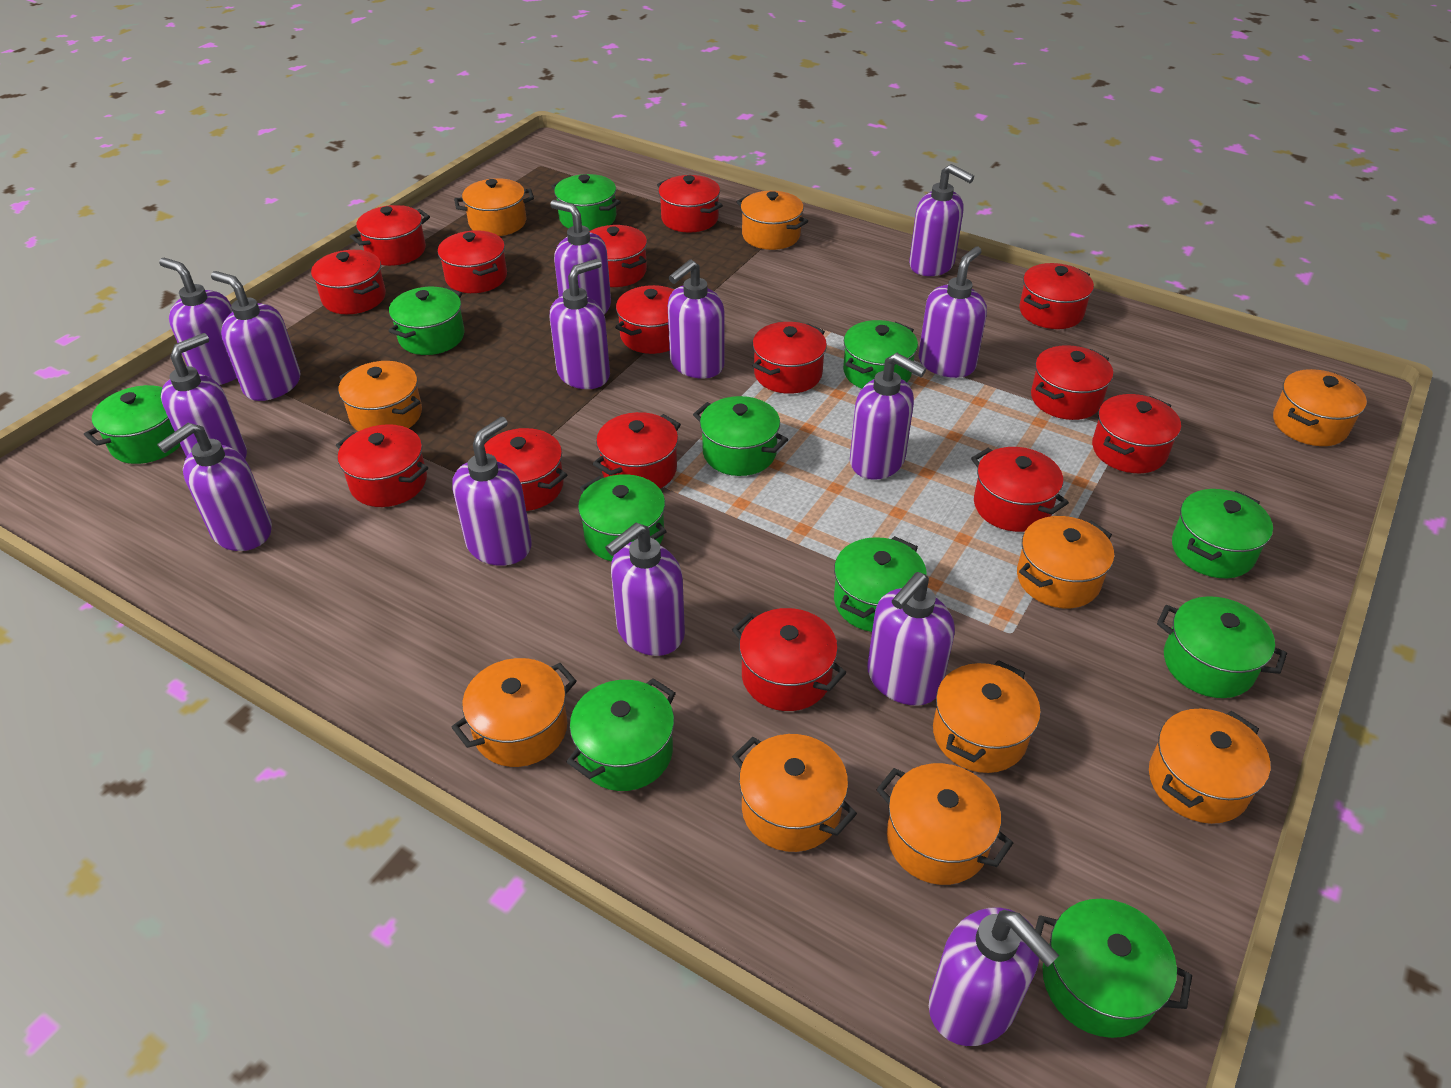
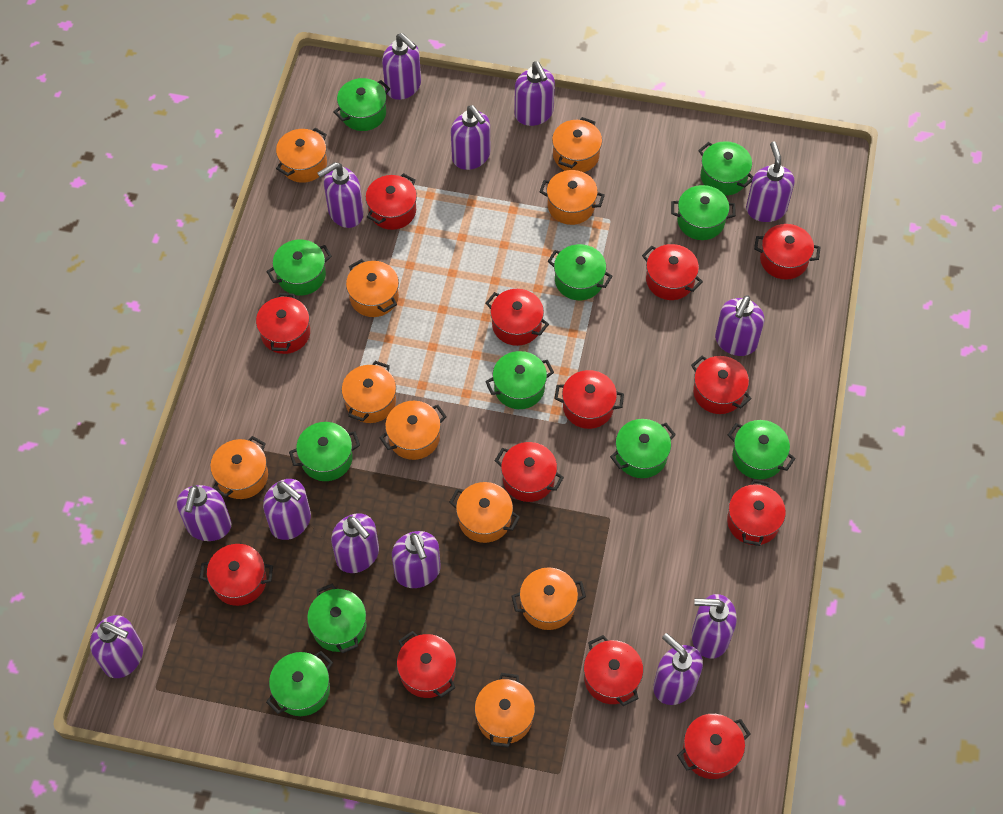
purple soap dispenser: [157,423,272,551] [159,258,237,385] [161,333,247,459] [211,271,300,401] [452,417,532,566] [550,200,611,314] [550,259,610,389] [605,523,685,656] [668,260,724,379] [850,353,926,480] [867,572,955,705] [909,164,974,276] [919,247,987,378] [929,907,1060,1046] = 14 -> [90,615,143,678] [177,485,231,541] [263,479,311,540] [317,162,364,228] [331,513,379,573] [382,33,421,100] [392,531,441,588] [451,105,490,170] [514,61,555,126] [653,633,703,705] [692,594,737,659] [715,295,764,356] [746,141,795,222] = 13
red pot: [311,250,386,314] [336,424,428,507] [350,205,430,266] [438,230,507,293] [484,428,567,511] [590,225,647,287] [593,412,681,489] [615,285,675,354] [657,175,723,233] [732,608,847,711] [752,322,827,394] [971,447,1069,532] [1019,263,1094,329] [1031,345,1113,420] [1092,394,1181,473] = 15 -> [199,544,273,606] [256,293,310,354] [366,173,417,230] [397,631,456,698] [486,289,549,346] [495,442,564,502] [554,370,624,429] [584,635,643,706] [642,244,703,300] [677,714,750,779] [691,356,752,414] [727,479,786,546] [754,224,821,280] = 13

